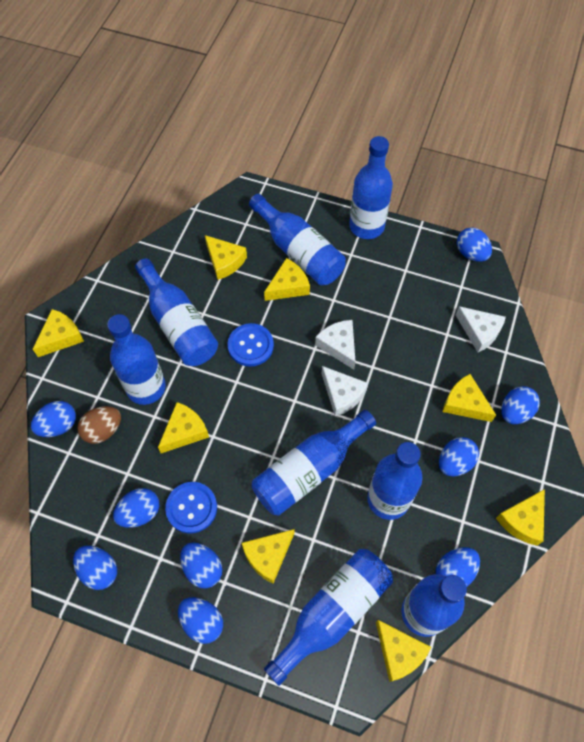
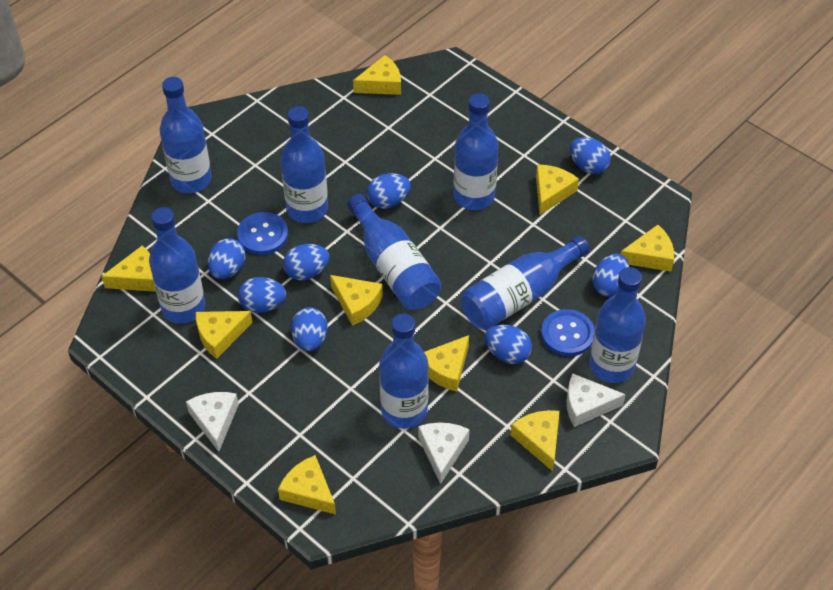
blue egg: [31,401,76,437] [73,546,117,590] [113,488,159,528] [178,597,223,644] [180,542,222,589] [436,547,480,587] [439,437,479,476] [457,227,492,262] [501,386,540,424] = 9 -> [208,238,246,279] [238,277,286,313] [283,244,330,281] [291,307,328,352] [367,173,411,209] [485,325,532,364] [570,137,611,174] [592,254,629,297] = 8
brown egg: [77,406,121,444] = 1 -> none = 0
yellow cheese: [33,309,84,357] [158,402,209,453] [205,235,247,280] [242,529,294,584] [264,258,310,301] [376,620,431,682] [443,374,496,422] [496,489,545,546] = 8 -> [101,245,156,292] [196,311,253,359] [278,455,336,514] [330,275,383,326] [353,55,401,95] [424,335,469,392] [511,410,560,471] [536,165,579,215] [621,225,674,272] = 9

